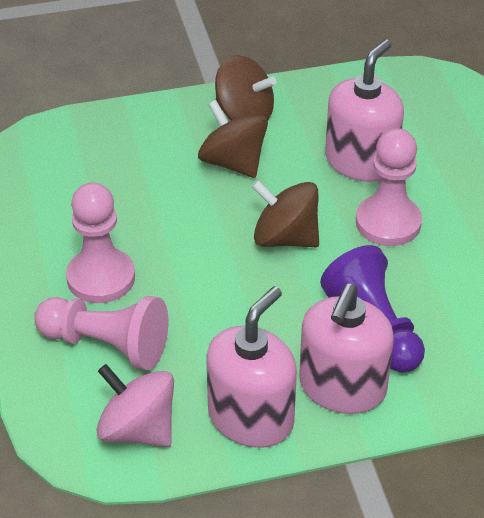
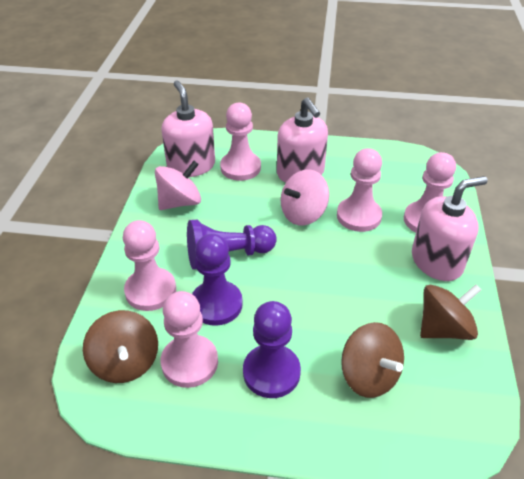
pink pawn: [34,296,168,370] [66,182,135,303] [356,128,422,246] = 3 -> [123,220,176,311] [161,291,218,388] [220,103,261,181] [337,148,382,232] [404,152,456,233] = 5
pink spinning top: [96,364,174,447] = 1 -> [155,161,201,210] [281,169,329,226] = 2
purple pawn: [320,245,425,373] = 1 -> [187,220,277,270] [192,234,243,326] [243,301,301,398] = 3

